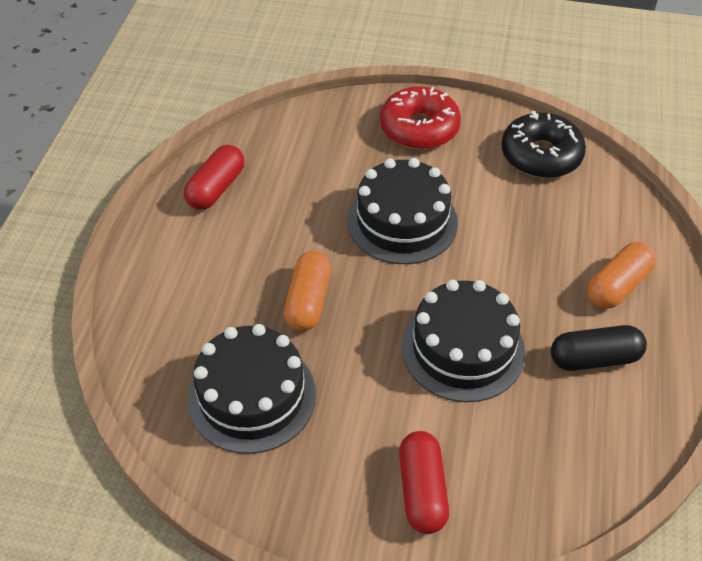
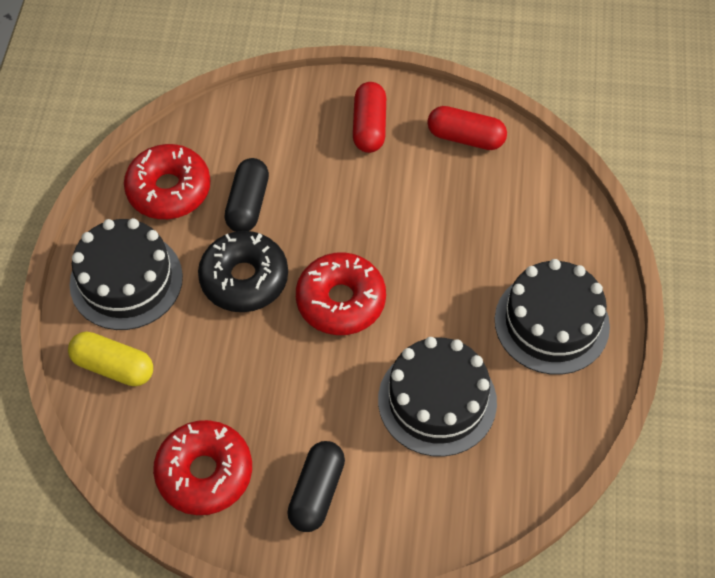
black capsule: [551,325,647,371] = 1 -> [224,158,269,232] [287,441,345,532] = 2
orange capsule: [284,251,331,331] [587,242,656,309] = 2 -> none = 0
red donut: [380,86,461,150] = 1 -> [124,144,211,219] [153,420,252,515] [296,252,386,335] = 3
yellow capsule: none = 0 -> [68,332,153,386] = 1

